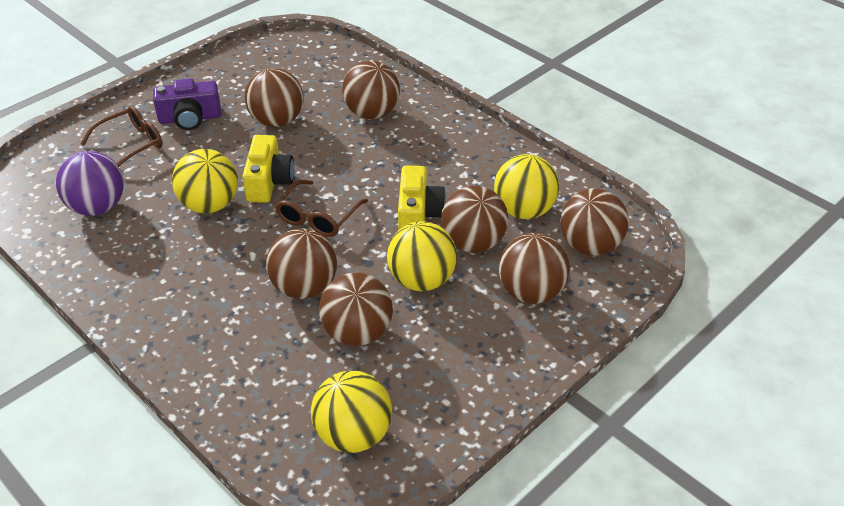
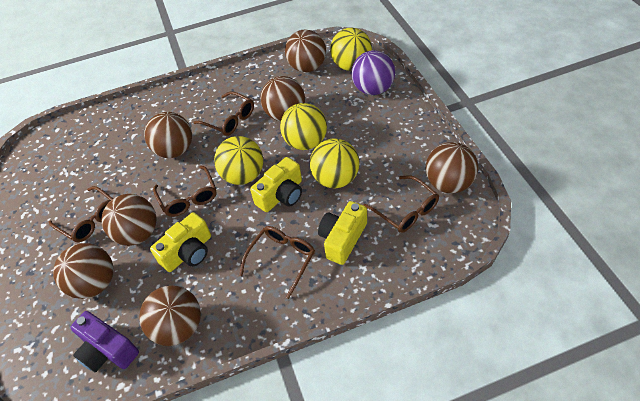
brown glasses: [80,106,163,167] [275,180,368,237] = 2 -> [49,186,113,242] [153,166,217,217] [193,91,254,136] [239,226,315,299] [364,175,439,233] = 5
yellow camera: [242,135,294,203] [398,166,446,230] = 2 -> [150,212,211,272] [250,157,302,212] [318,201,367,265] = 3

